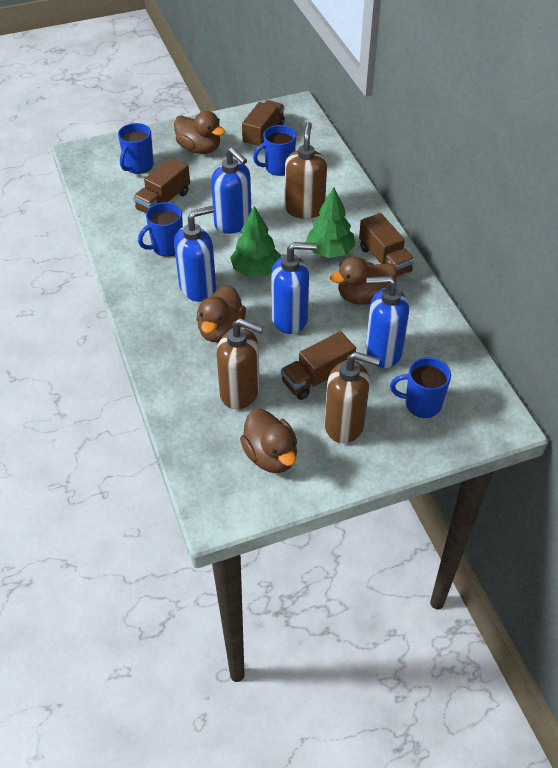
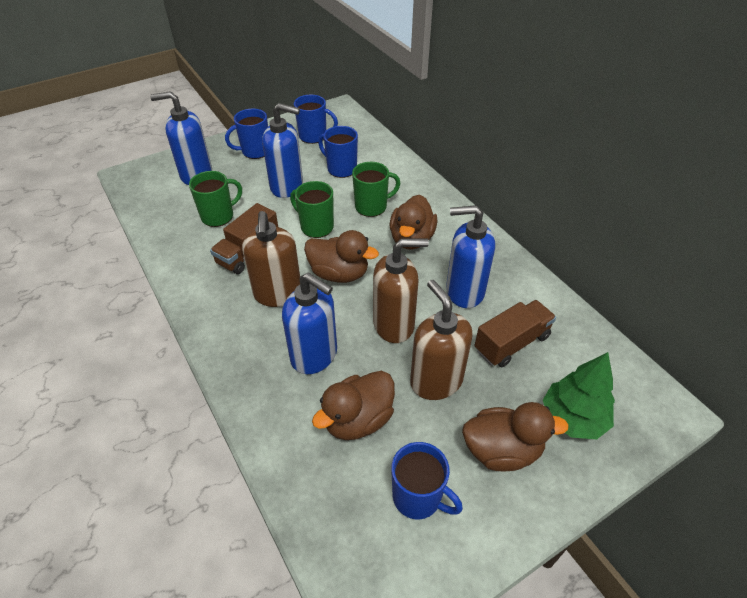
brown truck: [133,157,190,213] [242,100,285,148] [281,331,356,400] [359,213,414,277] = 4 -> [210,203,278,274] [475,300,556,367] = 2
green mug: none = 0 -> [189,171,242,227] [290,181,334,238] [352,162,400,217] = 3
green tree: [230,206,281,277] [306,187,355,258] = 2 -> [543,352,615,439] = 1

